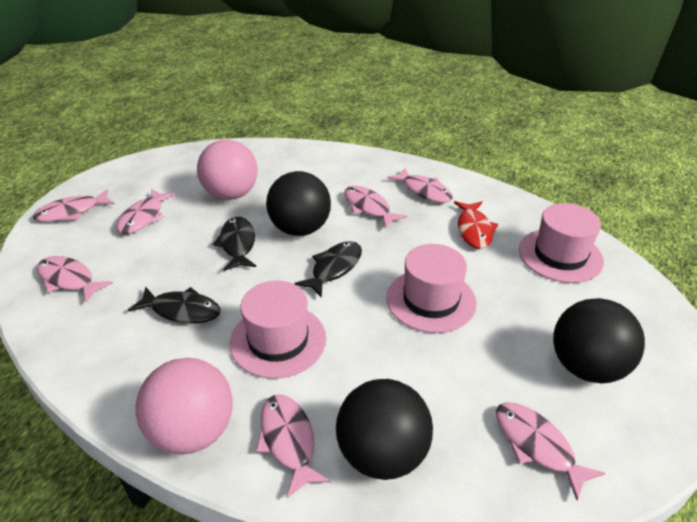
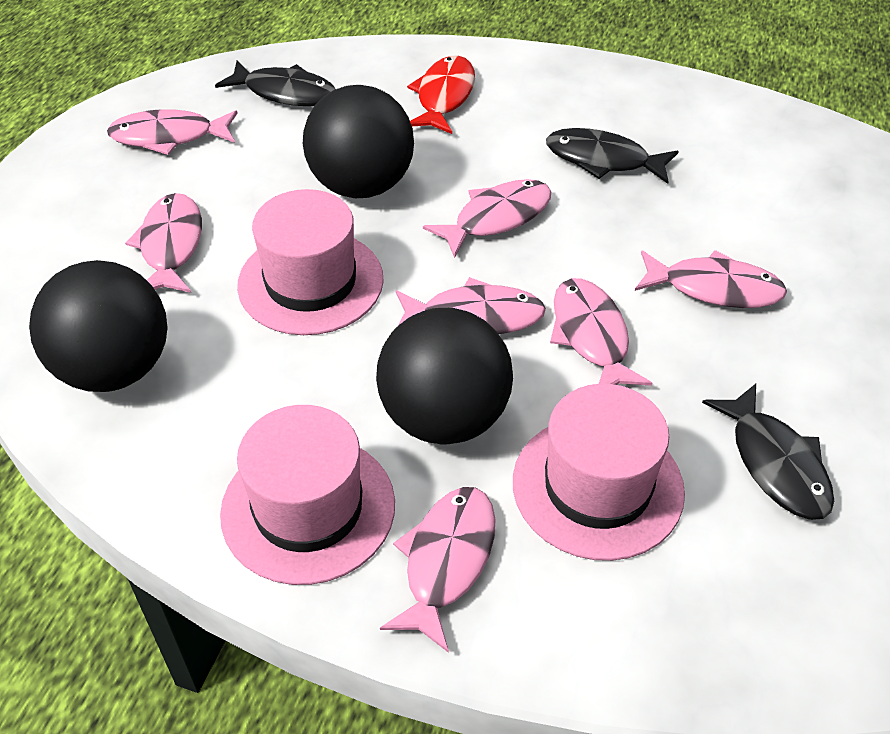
pink ball: [136,358,233,454] [197,140,258,200] = 2 -> none = 0

